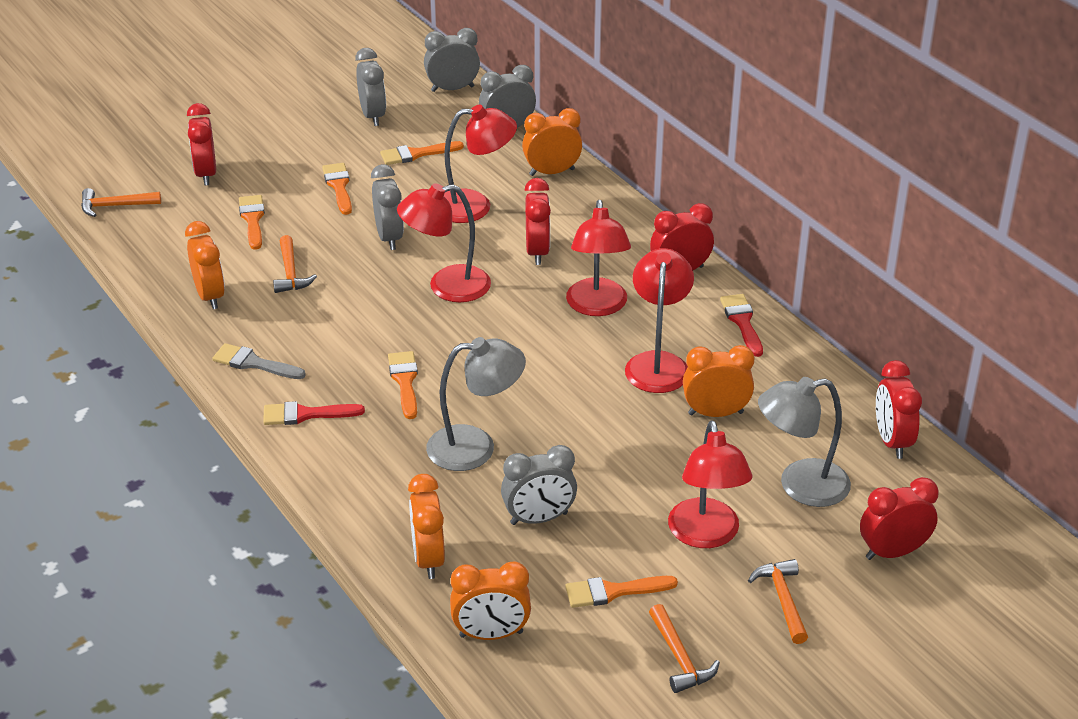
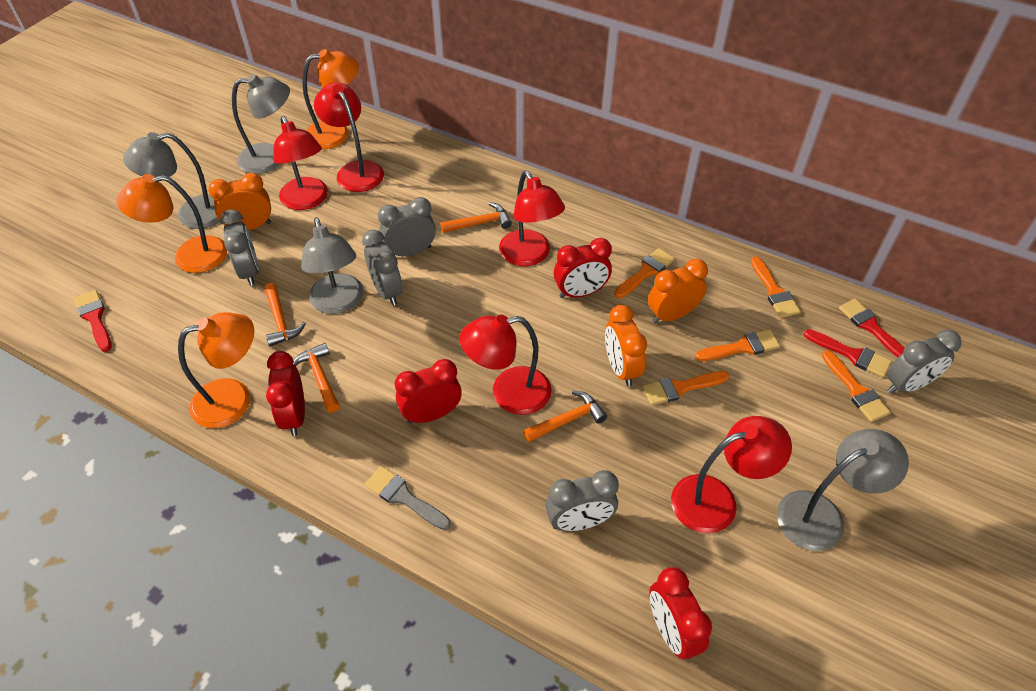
grey lamp: [426,337,526,471] [758,377,851,507] = 2 -> [123,132,220,229] [232,74,290,174] [301,217,363,314] [777,429,909,551] = 4
orange clock: [185,221,225,309] [408,474,445,579] [450,561,531,640] [522,108,582,176] [683,345,755,417] = 5 -> [208,173,271,230] [605,305,647,387] [648,259,708,323] = 3
orange lamp: none = 0 -> [116,174,227,273] [178,312,254,428] [303,49,359,149] = 3
red brush: [263,401,365,425] [720,294,763,357] = 2 -> [74,290,112,352] [803,329,892,378] [839,298,904,358] = 3
red clock: [187,103,216,185] [524,178,551,265] [650,203,714,270] [860,477,938,560] [876,360,922,459] = 5 -> [266,351,305,436] [395,359,462,424] [554,238,612,298] [649,567,712,660] = 4

